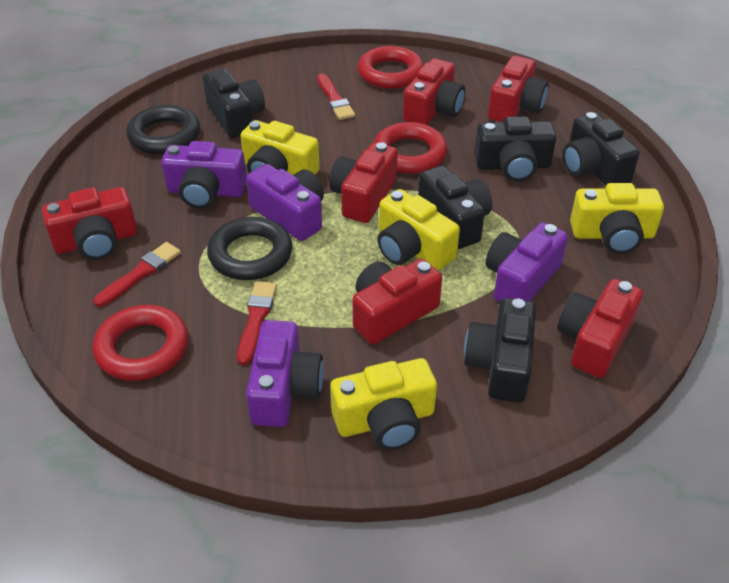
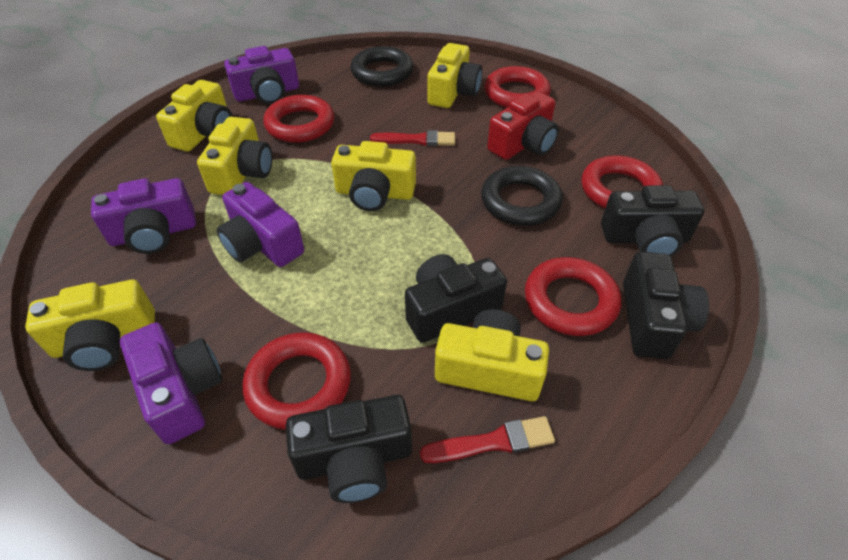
black camera: [203,69,265,138] [418,166,492,249] [464,298,536,403] [474,116,556,181] [563,112,640,185] = 5 -> [286,395,412,503] [405,254,507,343] [601,185,704,256] [623,252,709,359] = 4
red brush: [94,242,181,307] [237,281,277,365] [317,74,355,120] = 3 -> [370,130,455,146] [420,416,555,463] = 2
red camera: [42,187,137,260] [329,142,398,223] [353,259,442,345] [403,58,465,125] [488,56,549,122] [557,279,643,378] = 6 -> [487,91,559,160] = 1
red ring: [93,305,189,381] [357,46,424,89] [373,122,447,174] = 3 -> [243,332,351,430] [263,95,334,143] [484,66,551,108] [525,257,621,336] [582,155,663,209] = 5
yellow camera: [240,120,320,175] [330,358,437,450] [377,189,460,270] [570,183,664,254] = 4 -> [25,280,155,371] [156,80,232,152] [197,117,272,195] [331,141,416,211] [427,43,482,108] [435,309,549,401] = 6

